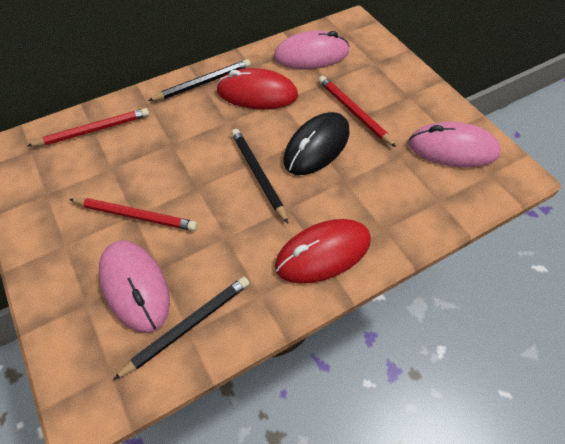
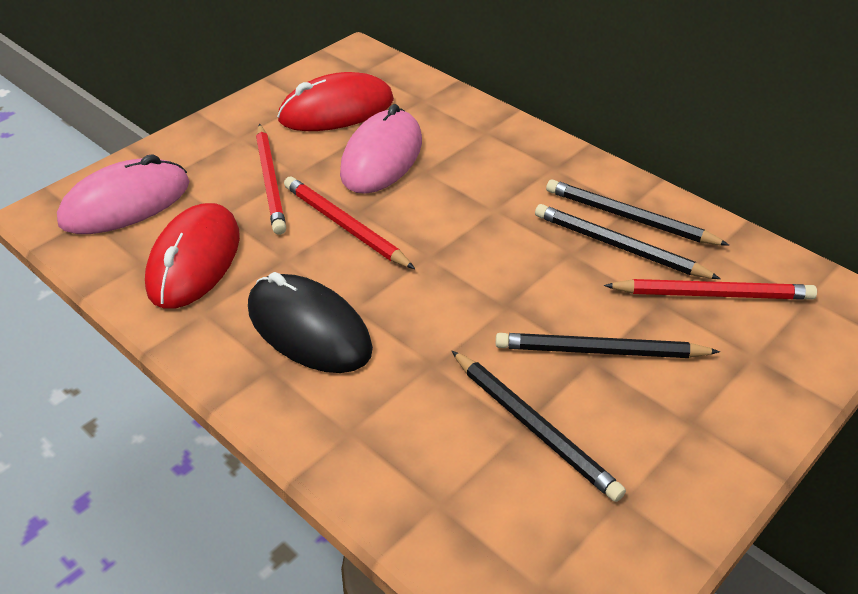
black pencil: [113,277,250,380] [148,59,251,101] [231,129,288,223] = 3 -> [452,351,626,502] [496,333,720,358] [535,204,721,279] [546,179,729,245] = 4
pink mouse: [98,240,170,333] [274,30,350,69] [408,122,501,168] = 3 -> [57,154,190,234] [340,104,422,194] = 2

